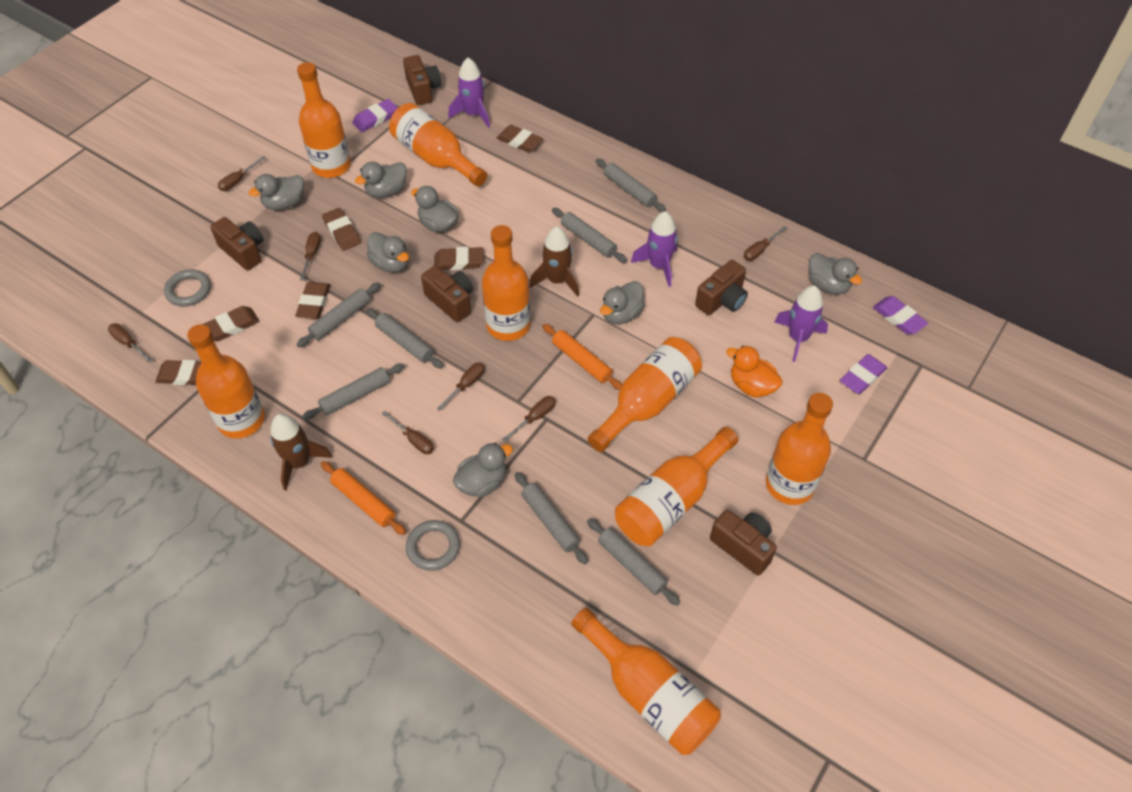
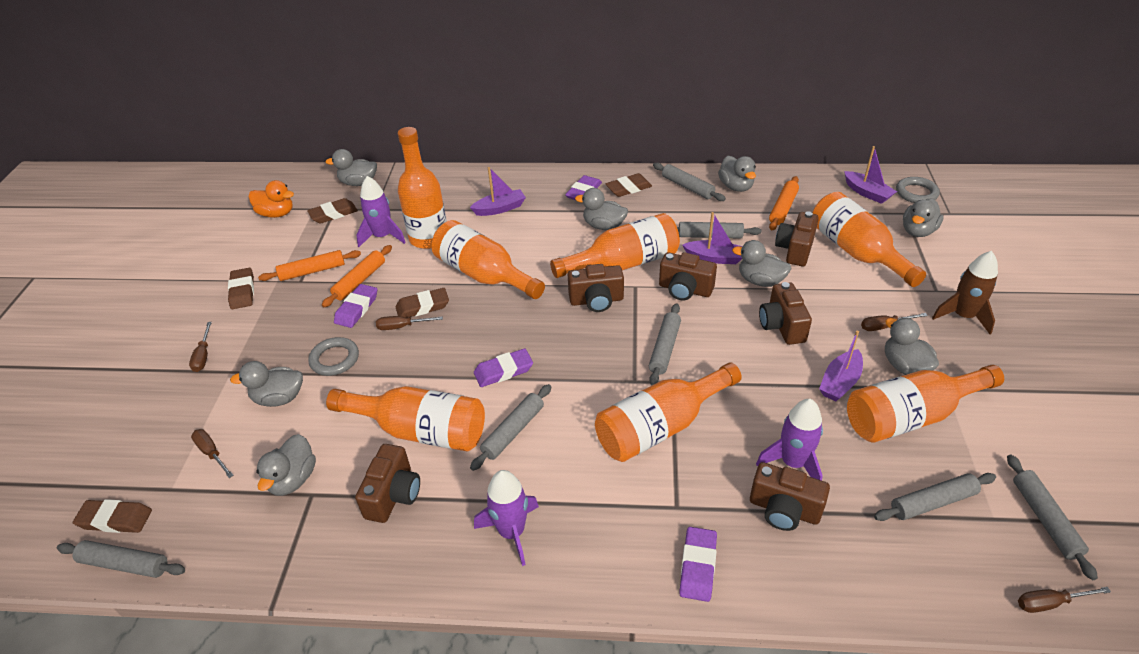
brown camera: [210,217,263,270] [403,55,441,105] [421,266,473,322] [695,260,748,315] [710,510,777,576] = 5 -> [355,444,420,523] [568,264,624,312] [659,252,717,301] [750,462,830,531] [759,282,812,345] [775,211,819,266] = 6
brown eraser: [155,360,202,385] [203,306,260,341] [295,282,330,319] [322,208,361,251] [434,247,484,270] [497,125,543,153] = 6 -> [73,499,152,533] [228,268,254,309] [307,198,358,224] [396,288,449,318] [606,173,652,197] = 5
brown rocket: [270,414,332,491] [529,226,579,297] = 2 -> [932,251,998,334] = 1
brown screwdriver: [108,323,152,362] [218,156,266,191] [300,232,321,280] [382,411,434,454] [437,362,485,411] [502,396,556,442] [744,226,787,261] = 7 -> [189,322,212,372] [191,429,233,478] [376,316,443,330] [861,313,928,331] [1018,587,1111,613] = 5
grey duck: [249,174,304,211] [355,162,407,198] [367,232,409,273] [411,186,459,233] [453,442,513,498] [600,281,645,324] [809,253,862,295] = 7 -> [230,361,303,407] [256,434,316,496] [325,149,377,186] [575,188,628,230] [718,156,756,192] [732,240,792,287] [885,318,939,375] [903,199,944,237] = 8
orange bottle: [187,324,265,438] [297,62,351,178] [389,103,487,186] [482,225,531,341] [571,608,721,755] [588,337,702,452] [615,427,738,546] [766,393,833,505] = 8 -> [326,386,485,451] [398,127,447,249] [432,220,545,299] [550,213,680,278] [595,362,742,462] [813,192,926,287] [847,365,1004,442] = 7
orange rolling pin: [321,461,406,535] [543,324,622,390] = 2 -> [258,250,361,281] [322,245,392,307] [769,176,799,231] = 3
purple boat: none = 0 -> [470,167,526,216] [682,212,742,264] [819,331,863,401] [844,146,897,204] = 4
purple eraser: [352,99,398,132] [840,354,887,394] [873,296,928,335] = 3 -> [334,284,377,328] [474,348,533,387] [565,175,602,200] [679,527,717,602] = 4

